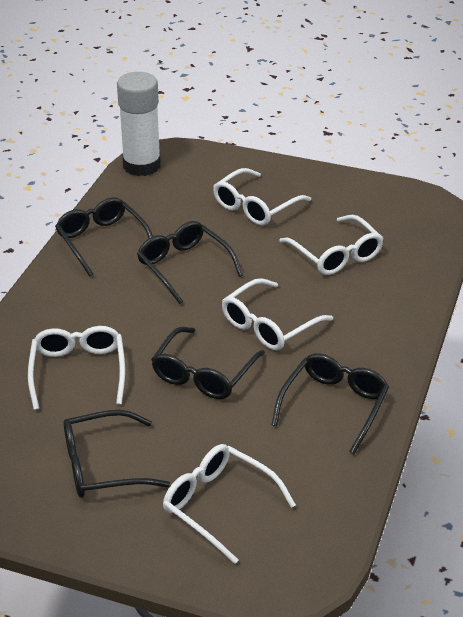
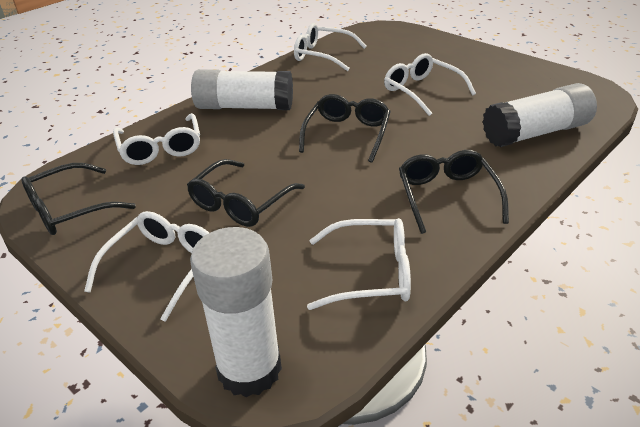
black glasses: [55,197,153,276] [64,410,170,498] [137,221,243,304] [151,327,265,399] [272,353,389,454] = 5 -> [21,163,136,235] [187,159,305,227] [299,94,391,163] [399,150,509,234] = 4
white glue stick: [117,72,161,176] = 1 -> [190,227,282,397] [191,69,293,110] [482,83,597,147] = 3

